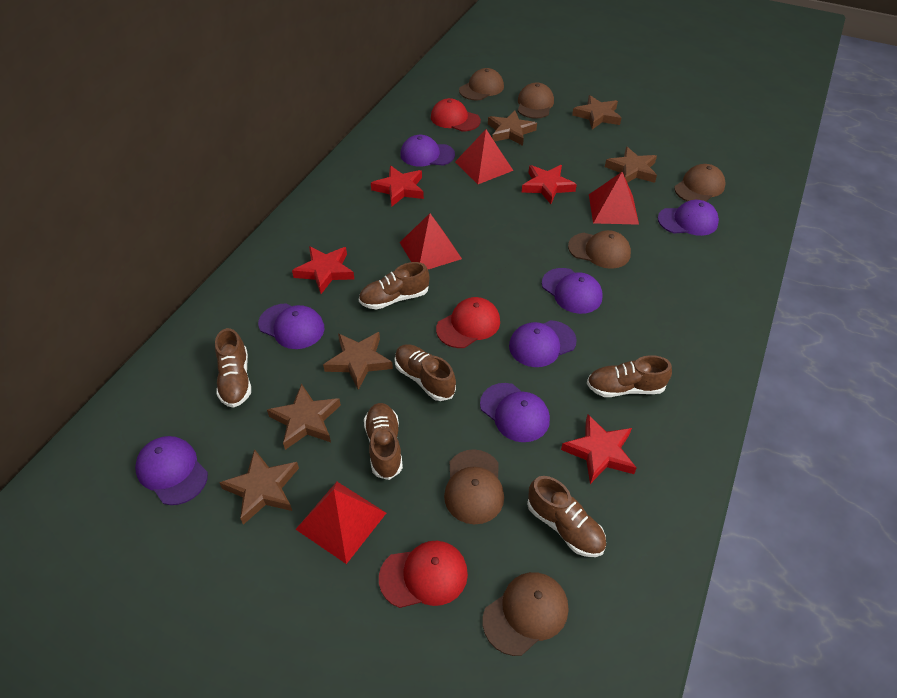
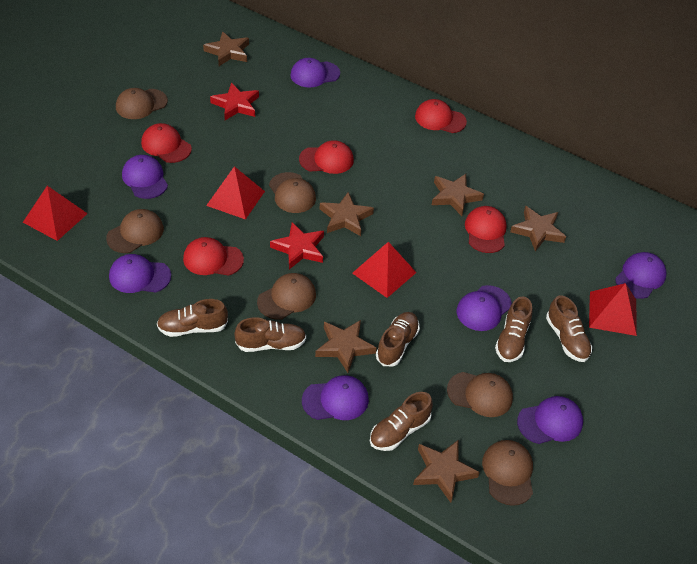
red cap: [379,541,468,608] [431,98,481,132] [436,297,500,348] = 3 -> [141,123,192,163] [183,237,244,276] [299,140,354,174] [415,99,467,133] [465,206,507,253] = 5
red star: [292,246,354,294] [371,166,424,206] [522,165,577,204] [561,415,636,484] = 4 -> [210,82,259,120] [270,222,324,269] = 2

